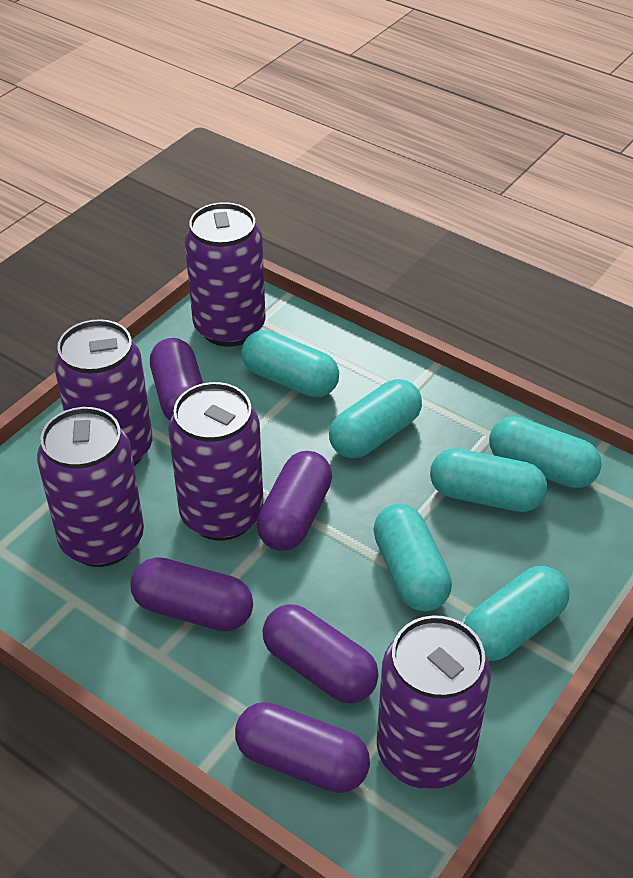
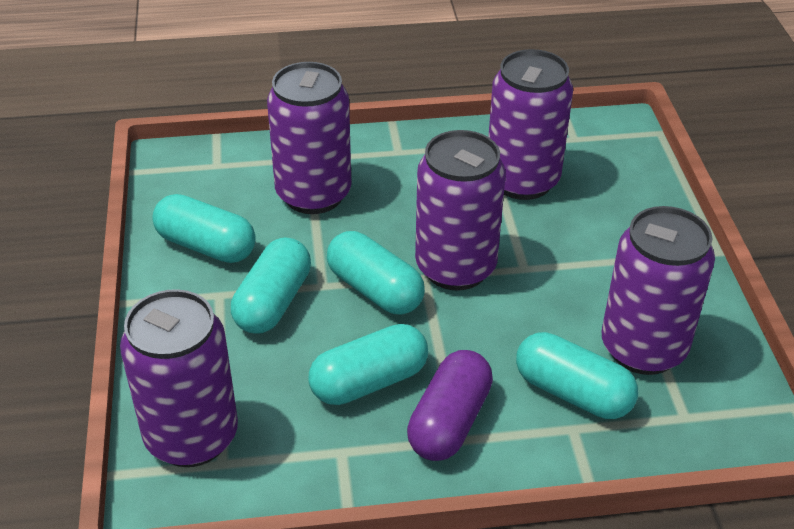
purple capsule: [130,557,253,632] [150,338,203,421] [235,702,370,793] [256,451,332,551] [263,604,379,703] = 5 -> [407,350,493,461] = 1
turquoise capsule: [241,330,339,398] [329,379,422,459] [373,504,452,612] [430,448,547,512] [464,566,569,661] [489,416,602,488] = 6 -> [152,194,256,263] [231,237,311,334] [308,324,428,405] [327,231,425,315] [516,332,638,419] = 5

